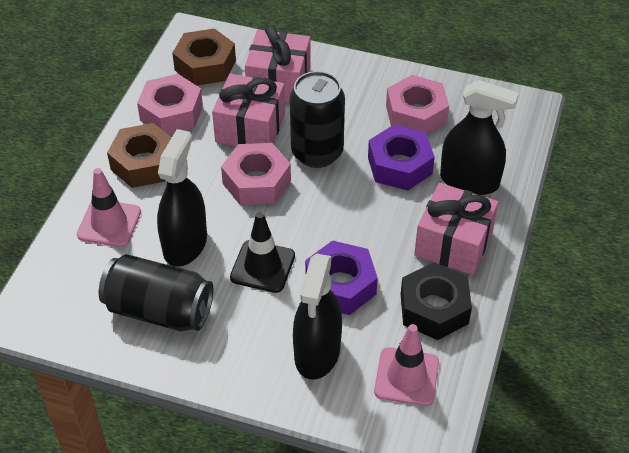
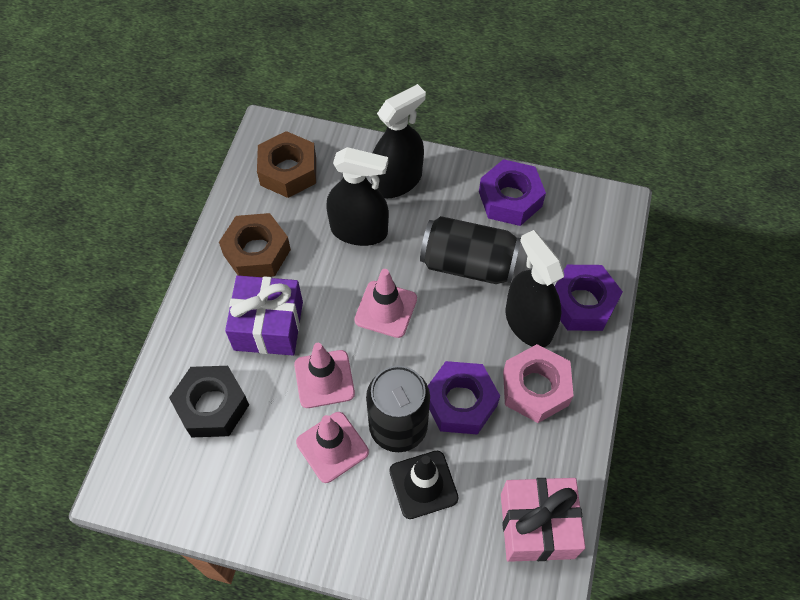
pink gift: [212,73,285,146] [245,25,311,102] [414,183,499,275] = 3 -> [501,478,585,562] = 1
pink nut: [137,74,203,134] [221,143,291,205] [386,75,449,134] = 3 -> [503,344,574,423] = 1
pink traffic cone: [77,168,141,247] [374,324,439,406] = 2 -> [294,343,355,408] [296,412,369,483] [354,269,417,338] = 3
purple gift: none = 0 -> [225,275,303,356] = 1
purple nut: [305,240,378,315] [368,125,435,190] = 2 -> [428,361,500,435] [479,159,546,226] [555,265,623,331] = 3

